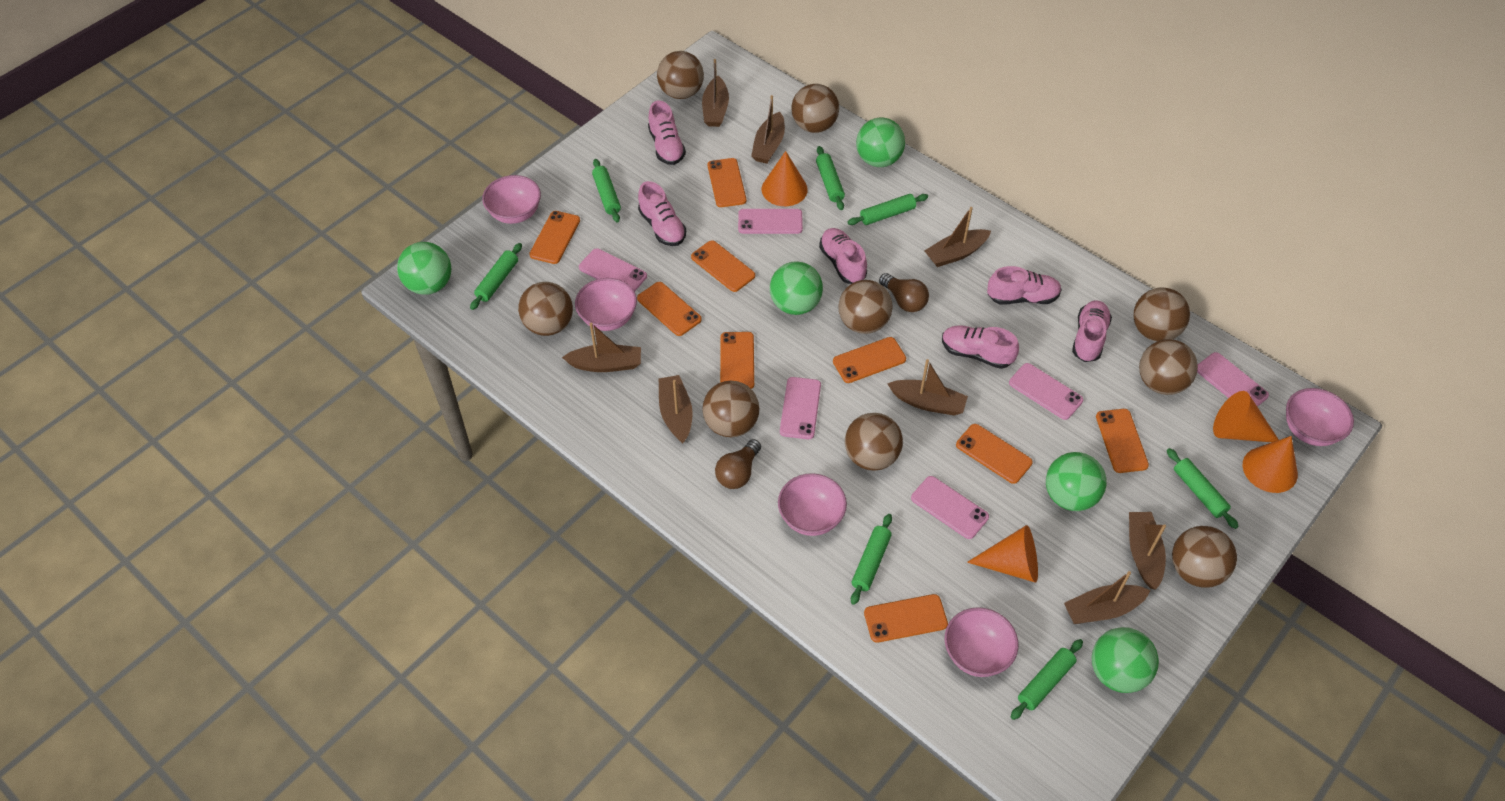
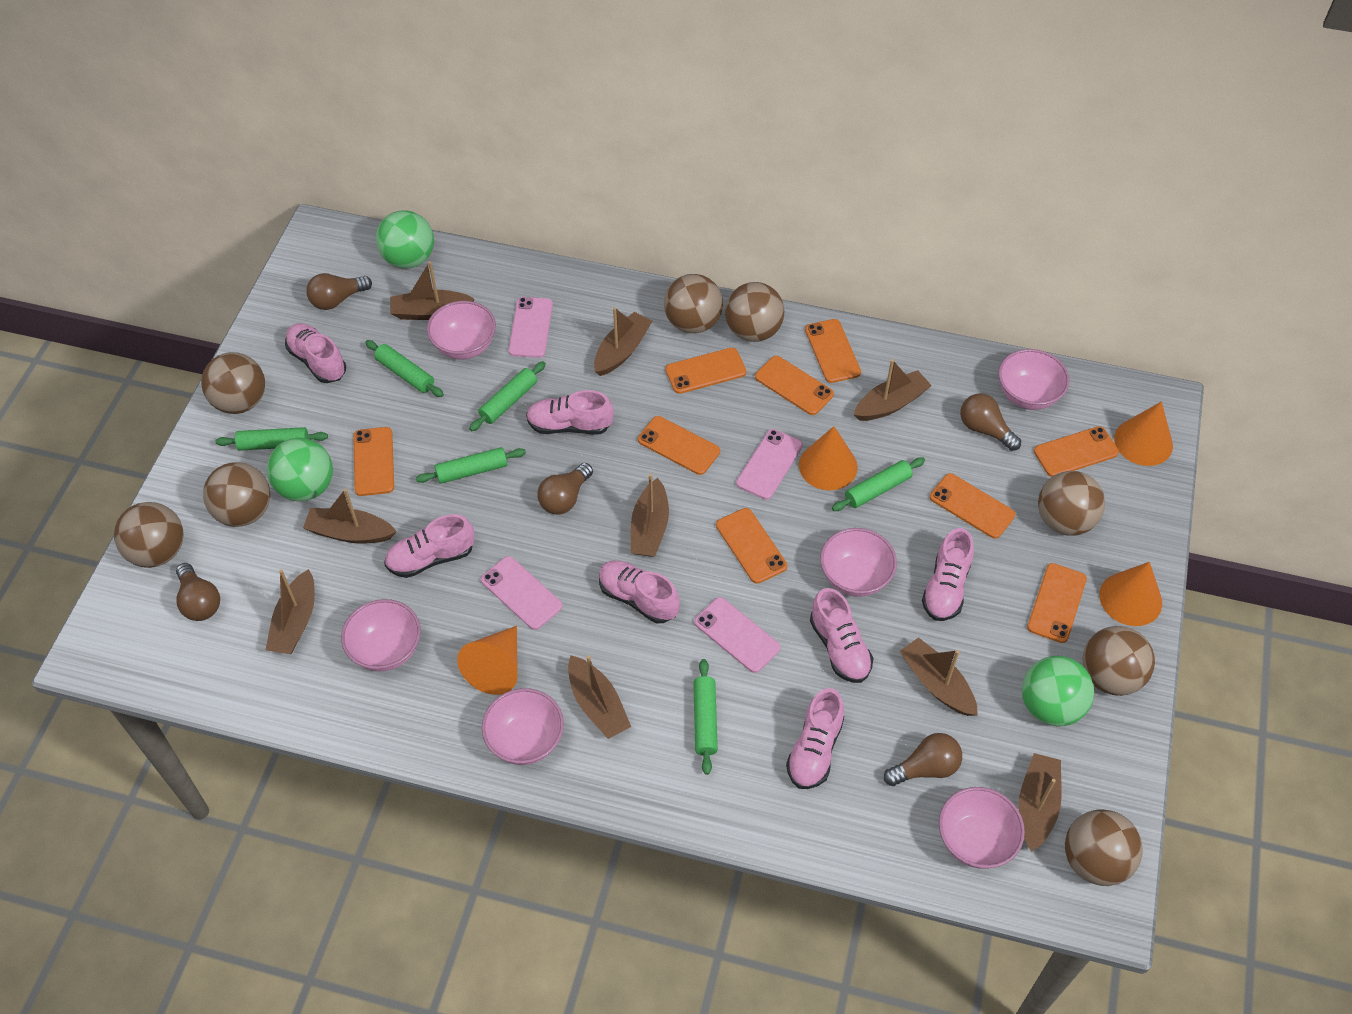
brown ball: [518,282,573,336] [657,51,704,99] [702,381,759,437] [791,84,839,133] [839,280,893,334] [845,413,903,471] [1133,288,1190,341] [1139,339,1198,395] [1172,526,1237,588] = 9 -> [114,502,184,568] [201,352,265,414] [203,462,270,527] [664,274,723,333] [725,282,784,342] [1038,471,1105,536] [1065,809,1143,886] [1082,626,1155,696] = 8
brown boat: [562,323,641,372] [659,375,693,443] [702,59,729,127] [751,95,785,164] [887,359,968,415] [924,207,991,267] [1064,571,1150,624] [1129,512,1166,589] = 8 -> [266,569,315,654] [303,489,397,544] [390,261,475,320] [568,655,631,739] [594,307,652,376] [631,474,669,557] [854,359,932,421] [899,637,978,716] [1019,753,1062,851] = 9
brown light bulb: [715,439,761,489] [879,273,929,312] = 2 -> [176,563,220,621] [306,273,372,310] [537,463,593,515] [884,733,962,786] [960,393,1021,451] = 5
green ball: [397,242,452,295] [770,261,823,315] [856,117,905,167] [1046,452,1107,511] [1091,627,1159,693] = 5 -> [267,437,333,502] [376,211,434,269] [1022,656,1094,727] = 3
green rolling pin: [470,243,522,310] [592,159,621,222] [816,146,845,210] [848,194,928,225] [851,514,892,605] [1011,639,1083,720] [1167,448,1239,529] = 7 -> [215,427,328,451] [365,340,444,397] [416,447,526,484] [469,361,546,431] [693,659,718,775] [832,457,925,511] = 6
pink bowl: [482,175,541,224] [575,278,637,331] [778,473,847,536] [945,607,1018,677] [1286,388,1354,446] = 5 -> [341,599,421,671] [427,301,496,359] [482,688,564,765] [820,528,897,597] [939,787,1025,869] [999,349,1070,410] = 6
pink phone: [579,248,647,292] [738,209,803,234] [780,377,821,439] [911,476,989,539] [1009,363,1083,420] [1197,352,1269,407] = 6 -> [481,556,563,630] [509,297,553,358] [694,597,781,673] [736,429,803,500] = 4
pink shoe: [638,181,686,246] [648,100,686,165] [819,228,867,284] [942,325,1019,369] [987,266,1062,304] [1072,300,1112,362] = 6 -> [285,323,346,383] [384,514,475,578] [526,390,614,434] [599,561,680,623] [786,688,844,789] [810,588,873,683] [922,528,974,621] = 7

